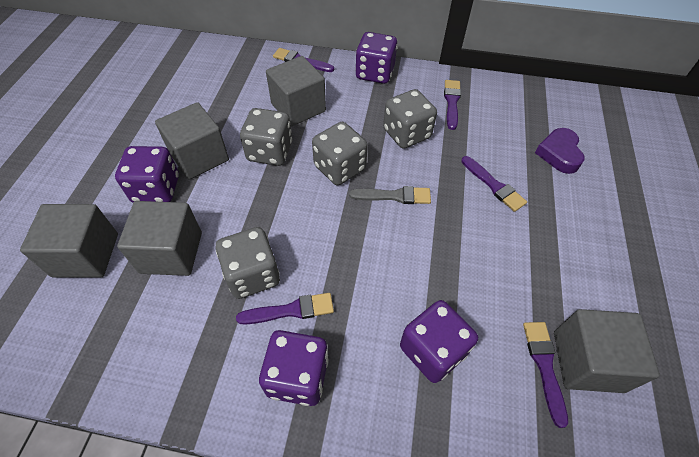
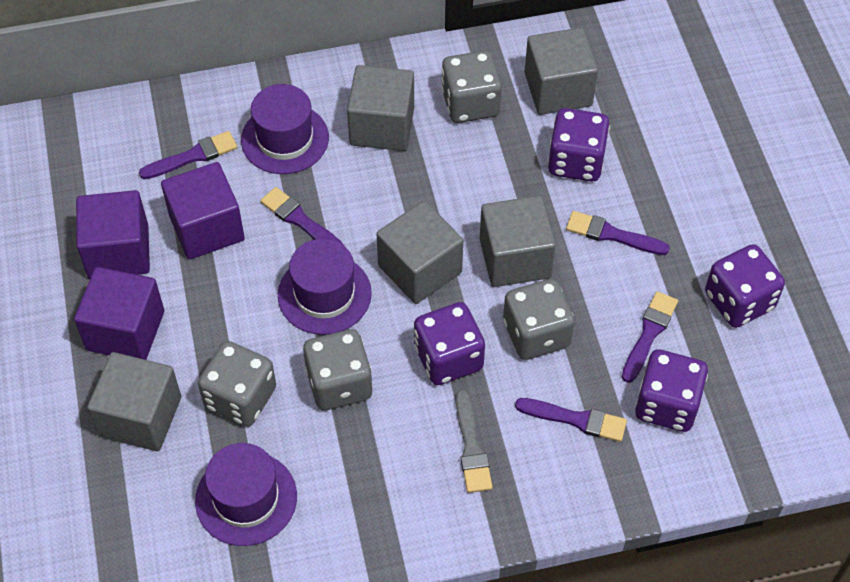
purple cube: none = 0 -> [74,267,164,360] [76,190,150,279] [161,162,245,259] = 3
purple hat: none = 0 -> [195,443,297,546] [241,84,329,174] [278,239,372,335] = 3
purple heart: [535,128,585,174] = 1 -> none = 0

